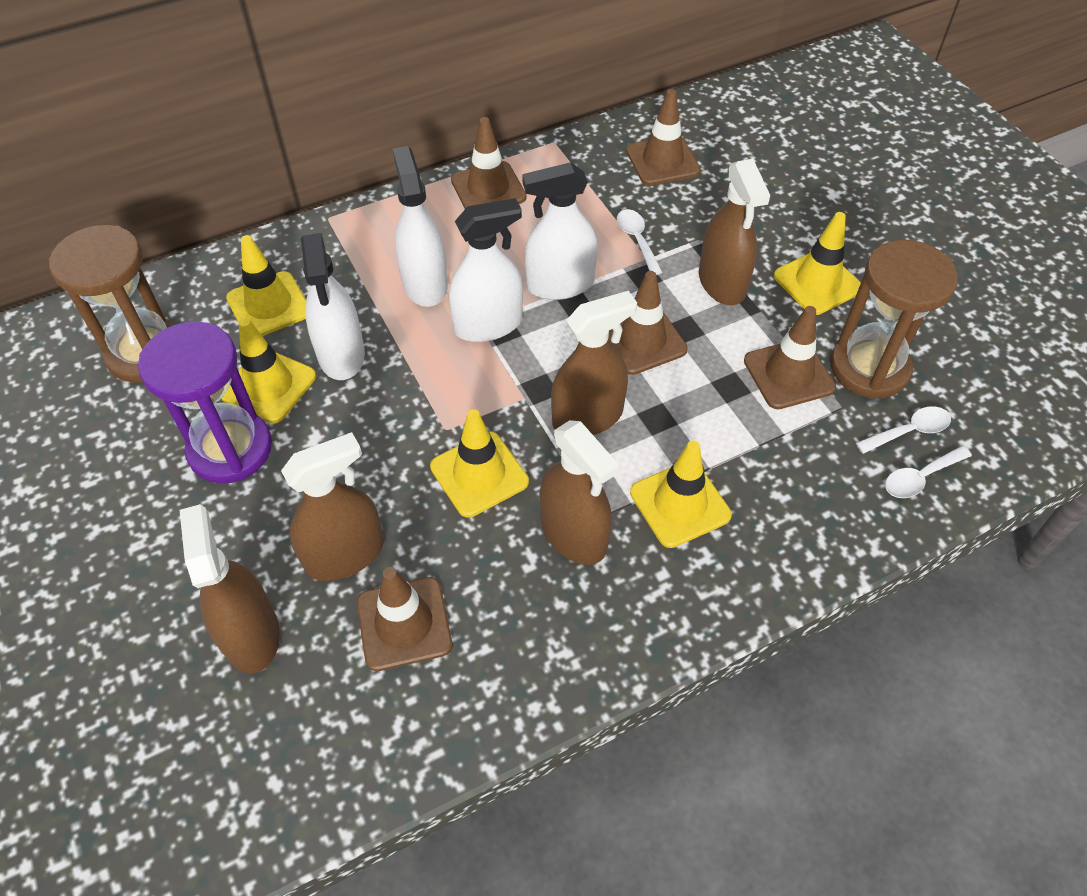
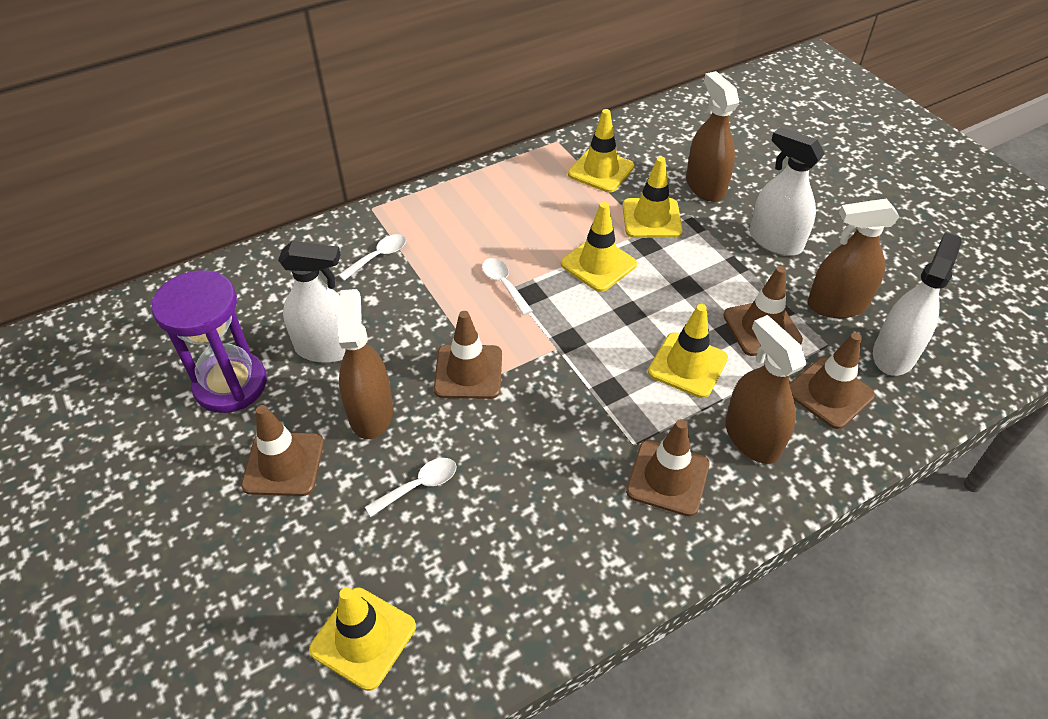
brown hourglass: [49,225,175,383] [830,240,958,399] = 2 -> none = 0
brown spray bottle: [180,504,280,674] [281,432,384,581] [540,420,620,565] [551,291,637,435] [699,159,770,305] = 5 -> [337,289,393,439] [686,71,739,202] [725,315,806,464] [807,199,899,318] = 4
white spray bottle: [301,233,365,380] [393,146,448,307] [449,198,523,342] [522,162,598,300] = 4 -> [278,241,346,363] [750,127,825,256] [873,232,962,376] = 3

